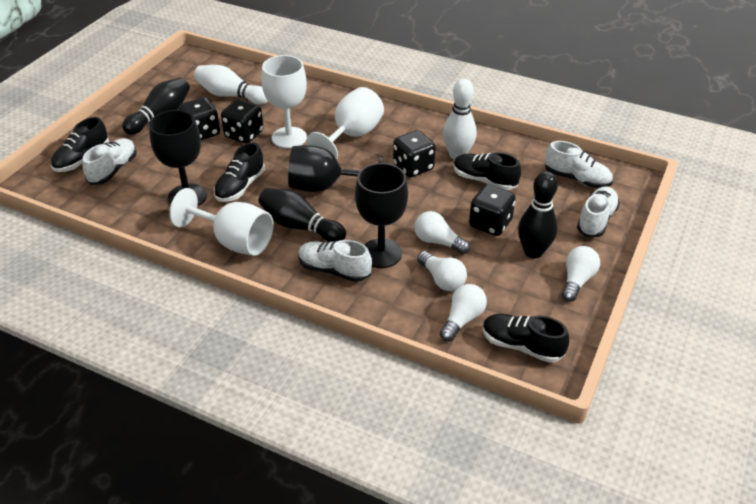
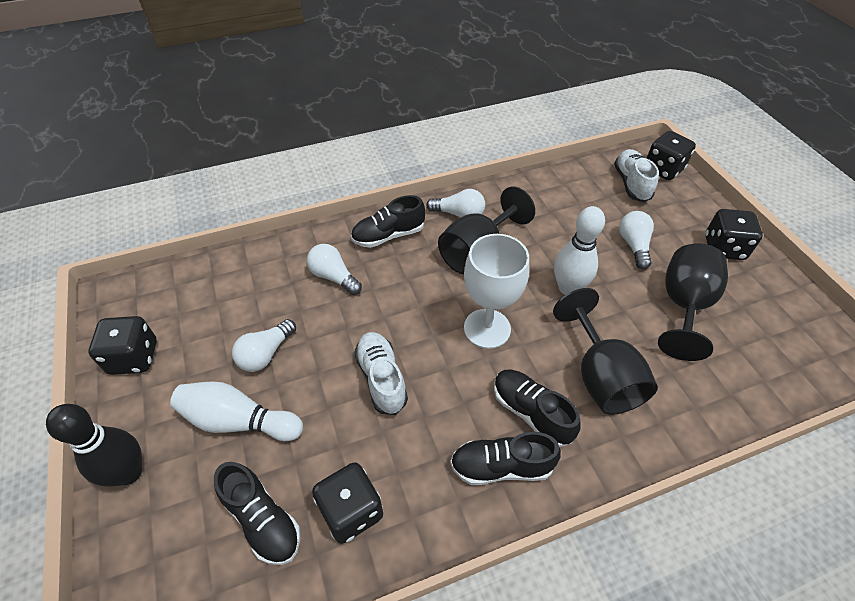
black bowling pin: [122,78,190,135] [258,188,346,242] [518,171,558,258] = 3 -> [46,404,142,486] = 1
white goblet: [169,188,274,256] [262,55,307,149] [306,87,384,159] = 3 -> [464,234,529,349] = 1
white shoe: [83,138,137,185] [298,240,372,282] [545,141,613,188] [577,186,620,237] = 4 -> [354,332,408,415] [614,149,659,202] = 2

